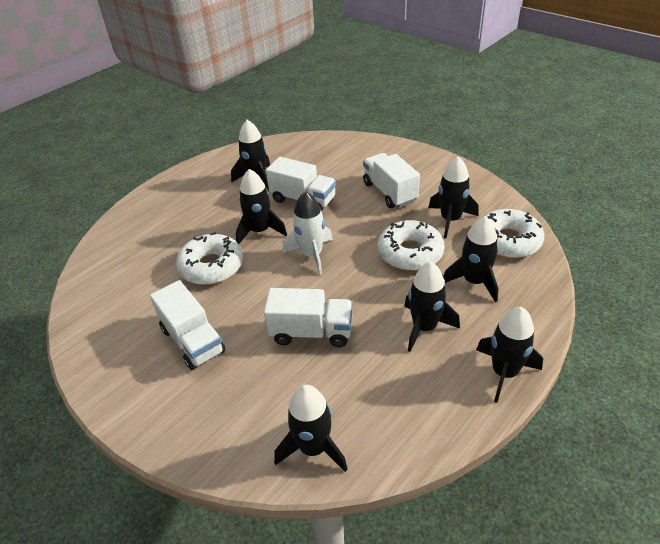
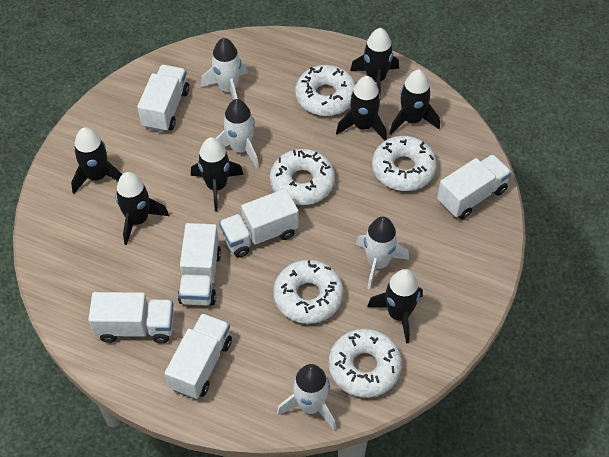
white donut: [176,232,243,285] [378,220,445,271] [483,209,544,258] = 3 -> [270,149,335,205] [273,260,344,324] [295,65,356,116] [329,329,402,398] [372,136,437,191] = 5
white rocket: [283,191,333,275] = 1 -> [201,38,248,100] [216,99,259,168] [277,364,336,430] [356,217,409,290] = 4
white truck: [150,280,226,370] [264,288,353,347] [266,157,336,211] [363,153,420,208] = 4 -> [88,292,174,343] [137,65,189,132] [165,313,232,399] [178,223,221,306] [219,189,299,258] [437,154,512,220] = 6

